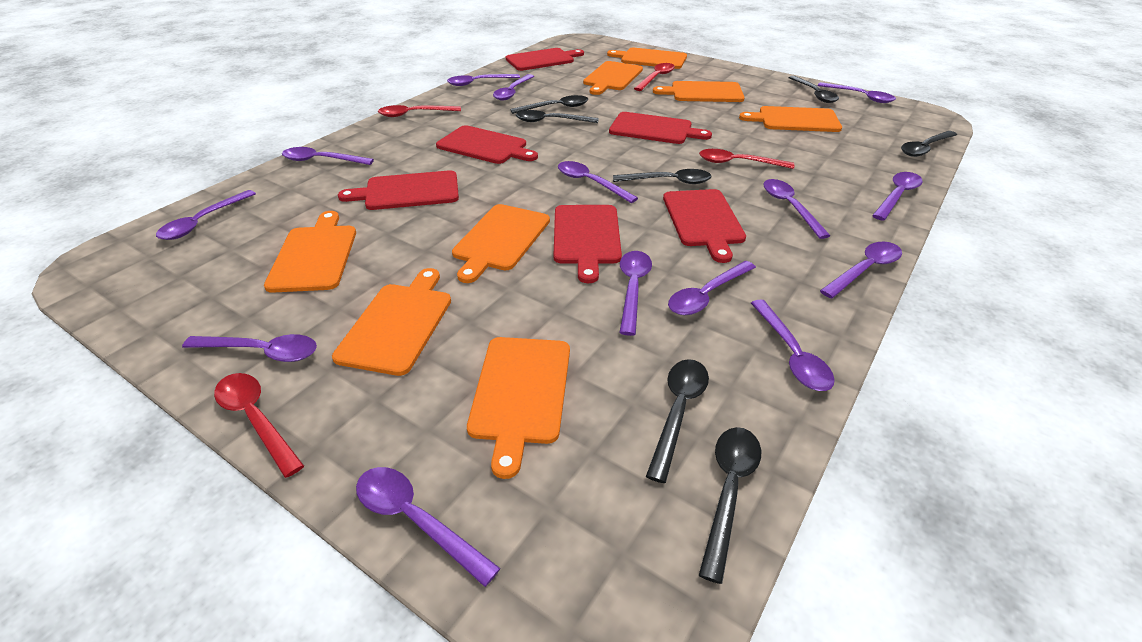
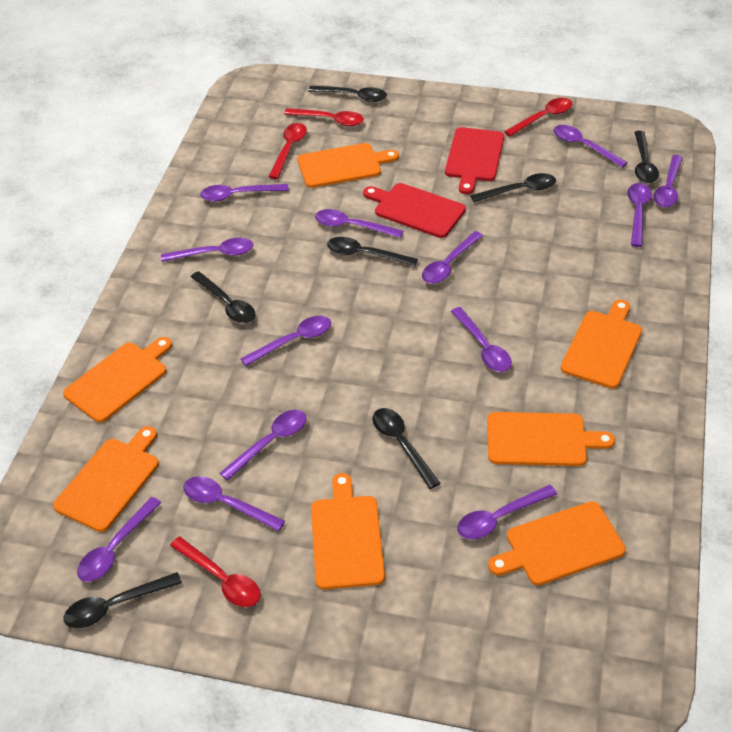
orange cutting board: [264,211,356,293] [332,268,451,376] [452,204,550,283] [467,337,570,479] [583,61,643,95] [607,48,687,69] [653,81,745,102] [739,106,842,132] = 8 -> [53,426,159,532] [63,337,172,423] [297,143,399,188] [311,473,385,590] [487,412,615,466] [488,501,626,586] [561,300,642,389] = 7
purple spoon: [156,190,256,240] [182,334,317,362] [282,147,374,165] [356,467,501,587] [447,74,520,86] [493,74,534,101] [558,161,638,203] [619,251,652,336] [668,261,756,315] [751,299,835,391] [763,179,831,239] [817,82,896,103] [820,242,902,298] [872,172,923,221] = 14 -> [77,497,161,582] [161,238,254,262] [183,476,285,531] [200,184,289,202] [220,410,307,481] [241,316,331,366] [315,209,403,238] [422,231,483,284] [451,307,512,372] [457,485,557,539] [554,125,628,168] [627,183,652,247] [653,155,683,207] = 13
red cutting board: [338,170,459,210] [436,125,538,164] [506,48,584,71] [554,205,622,283] [609,112,712,144] [663,189,746,263] = 6 -> [363,183,466,238] [445,127,504,194] = 2

